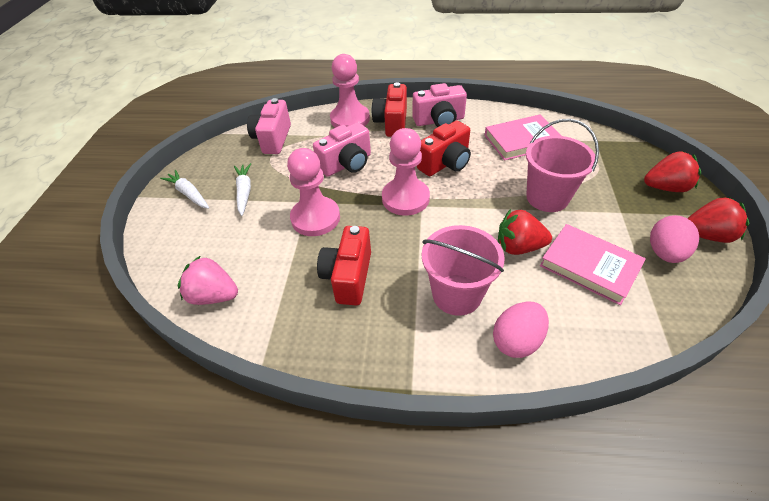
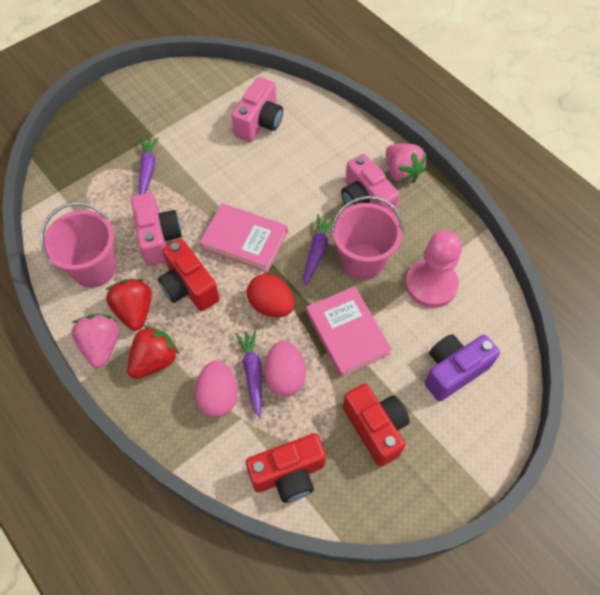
pink pawn: [287,148,340,236] [330,54,370,128] [382,128,430,216] = 3 -> [405,230,462,308] = 1
pink strawberry: [178,255,238,305] = 1 -> [72,314,119,368] [386,144,427,183] = 2
purple camera: none = 0 -> [425,334,500,401] = 1
purple carrot: none = 0 -> [139,137,159,195] [235,330,262,418] [303,214,335,286] = 3
red egg: none = 0 -> [247,274,294,317] = 1
red strawberry: [498,209,552,255] [644,151,701,192] [687,197,749,243] = 3 -> [106,279,151,331] [127,326,179,379] = 2
white carrot: [160,170,209,209] [234,163,251,216] = 2 -> none = 0

